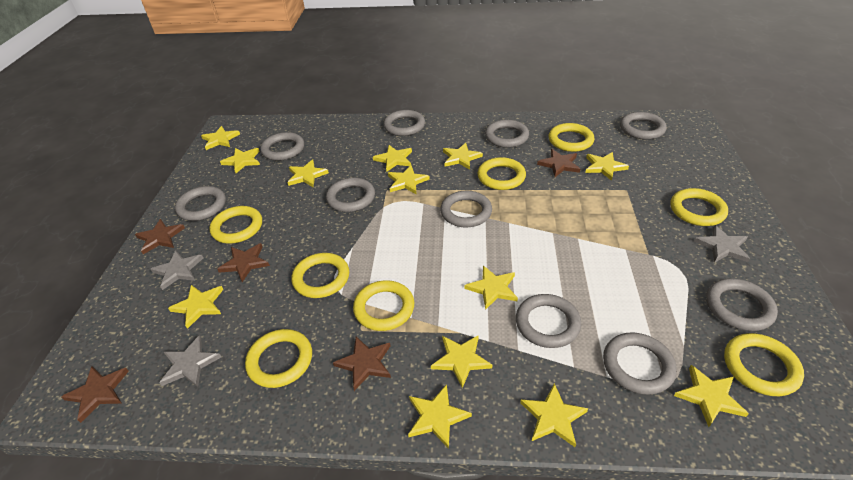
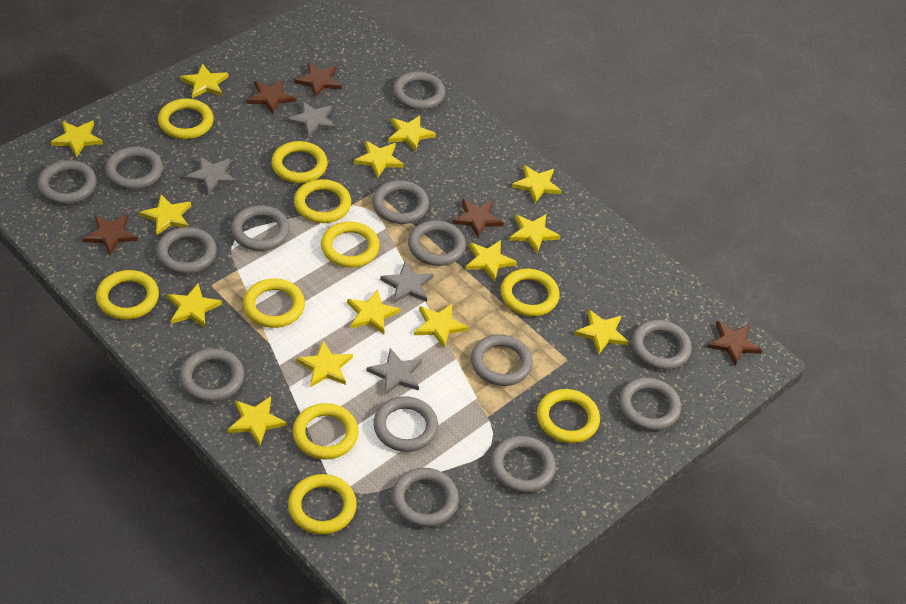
grey ring: [175,186,226,221] [260,132,304,161] [326,178,375,212] [383,110,425,136] [440,191,492,228] [485,120,529,148] [516,294,582,348] [603,332,677,395] [620,112,667,140] [706,278,778,331] = 10 -> [37,160,97,204] [105,147,163,190] [156,227,217,274] [179,348,244,402] [231,205,290,251] [372,180,429,224] [373,396,438,452] [391,468,459,527] [393,71,445,110] [408,220,466,266] [471,335,533,386] [491,436,556,493] [619,377,681,431] [631,320,692,370] = 14
grey star: [150,250,203,290] [159,335,221,387] [694,225,750,263] = 3 -> [185,156,237,195] [287,101,336,138] [367,348,422,396] [380,261,434,303] = 4
yellow ring: [209,206,262,244] [245,329,312,388] [292,253,349,298] [353,280,414,331] [477,157,526,190] [548,123,594,152] [670,188,728,226] [724,333,804,396] = 8 -> [96,270,159,320] [158,99,214,139] [243,278,305,328] [271,141,328,183] [288,474,357,535] [293,403,359,460] [294,179,351,223] [321,221,380,268] [501,269,560,316] [537,389,600,443] = 10
yellow star: [168,285,223,329] [201,126,240,150] [220,148,260,173] [287,160,329,187] [373,145,412,172] [388,165,430,194] [408,384,472,449] [431,335,492,388] [443,143,483,170] [465,266,518,310] [520,383,588,447] [585,152,629,181] [674,365,749,427] = 13 -> [51,120,103,158] [139,195,191,235] [167,283,222,327] [180,64,228,98] [227,396,287,446] [296,341,353,388] [347,290,401,334] [354,141,404,178] [388,115,436,151] [414,304,468,348] [465,240,517,282] [509,214,560,253] [512,165,562,203] [574,310,628,355] = 14

